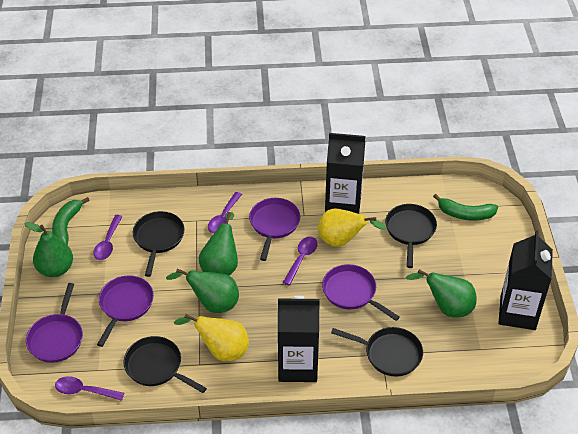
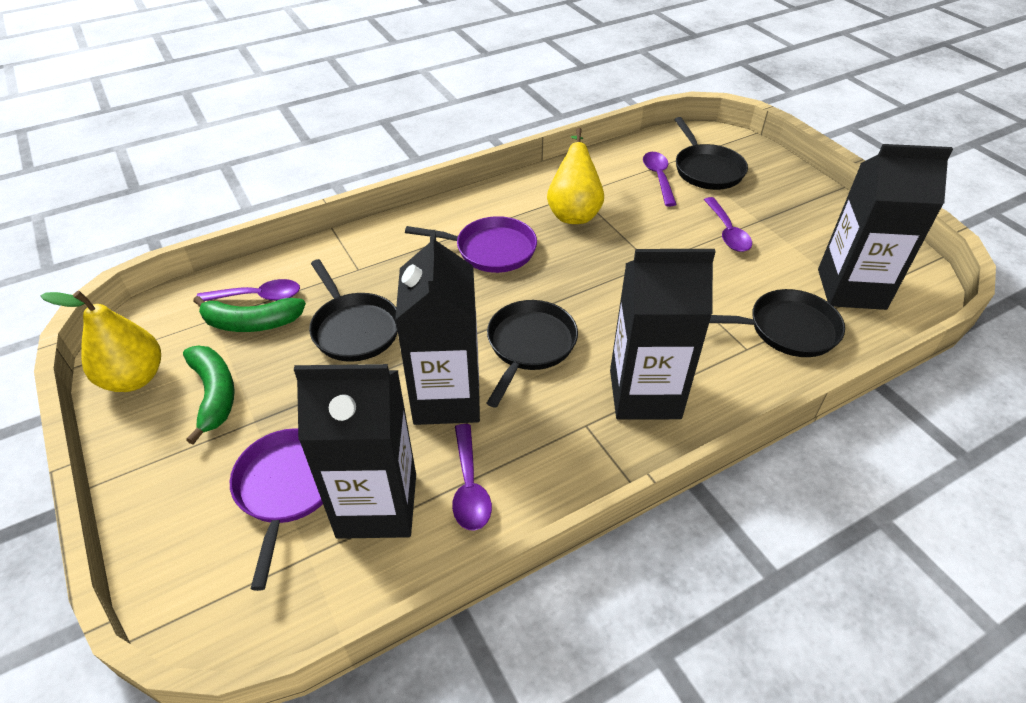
black carton: [278,296,320,382] [325,133,365,214] [498,230,553,330] = 3 -> [294,364,416,539] [395,230,480,425] [610,249,716,420] [818,144,953,310] = 4
green pear: [24,222,73,277] [166,269,239,313] [199,212,238,276] [406,269,477,318] = 4 -> none = 0
purple pan: [26,283,83,363] [97,275,154,347] [249,198,300,261] [322,264,400,321] = 4 -> [230,428,323,591] [405,216,537,273] = 2

